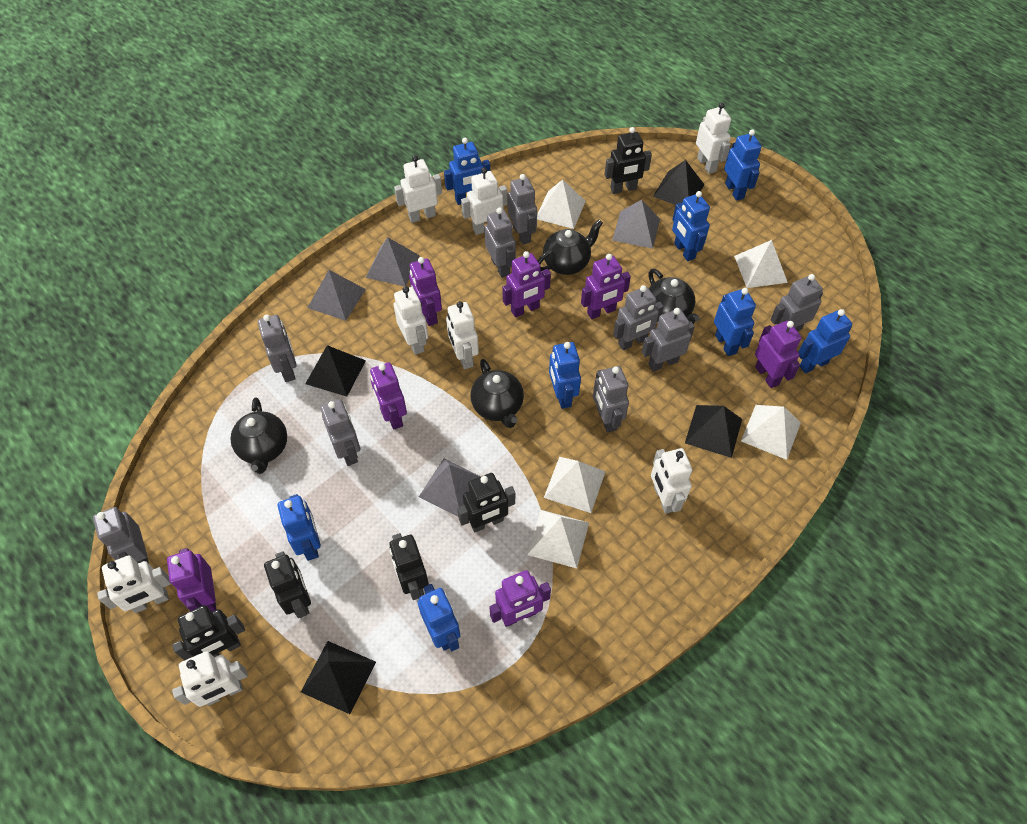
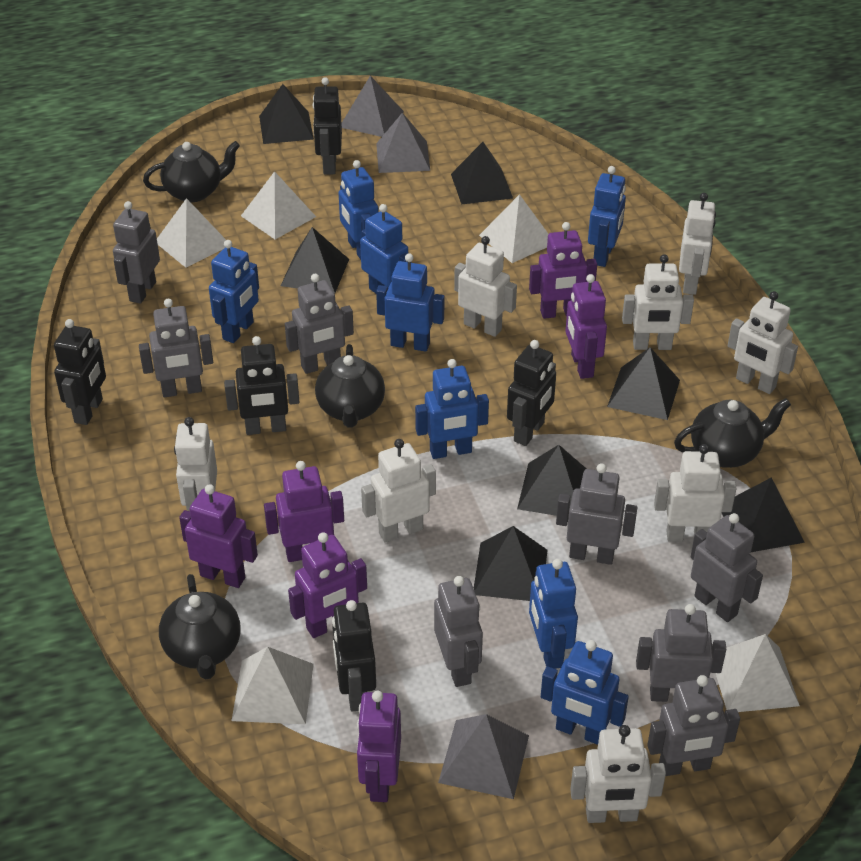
black pyramid: [301,641,376,714] [305,345,366,397] [653,160,704,205] [685,405,742,458] = 4 -> [259,84,314,144] [281,227,349,294] [451,142,513,205] [474,526,548,601] [517,445,586,516] [607,347,680,420] [722,478,805,553] = 7
grey pyramid: [307,270,366,321] [366,237,420,287] [419,459,481,517] [612,200,660,249] = 4 -> [341,76,404,137] [376,113,430,173] [438,714,529,799] = 3
grey robot: [93,507,149,564] [258,314,297,382] [320,399,360,466] [485,208,516,278] [508,174,537,245] [593,366,629,433] [613,285,664,350] [642,308,695,372] [770,274,823,331] = 9 -> [113,201,160,304] [139,299,213,397] [285,274,354,374] [434,576,483,687] [556,463,638,565] [636,604,726,702] [647,675,740,776] [691,513,763,622] = 8
purple robot: [167,548,217,612] [370,363,407,430] [409,257,442,326] [489,570,551,627] [502,251,551,317] [581,254,631,319] [755,321,802,388] = 7 -> [179,484,258,588] [264,461,344,562] [288,532,367,638] [357,691,401,802] [529,222,597,319] [565,274,607,379] = 6

